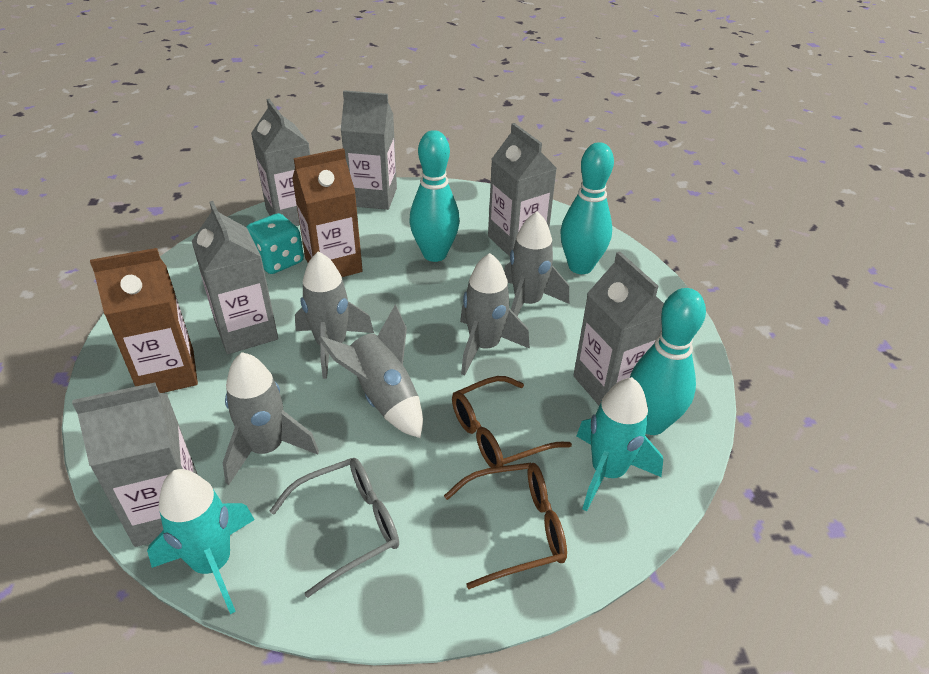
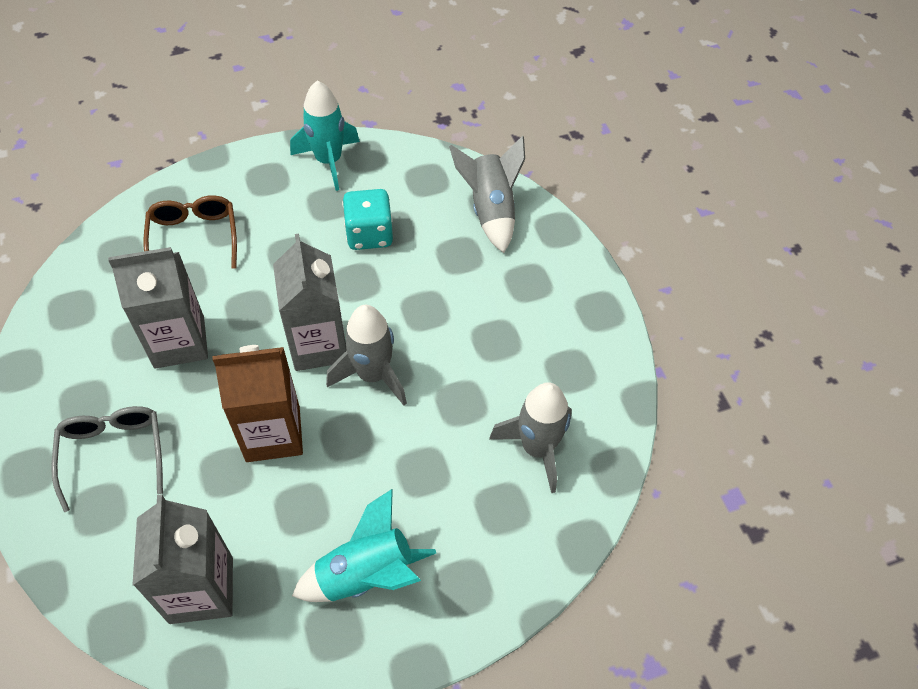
brown carton: [90,248,198,393] [292,148,363,277] = 2 -> [213,345,303,462] = 1
brown glasses: [444,463,567,589] [452,376,572,468] = 2 -> [143,195,237,269] = 1
grey carton: [72,383,198,547] [192,201,278,354] [251,99,310,226] [341,90,397,210] [488,123,557,257] [573,251,664,406] = 6 -> [108,247,208,369] [132,494,233,624] [273,234,347,371] = 3
grey rocket: [222,352,319,485] [295,251,374,379] [318,305,423,438] [460,253,530,376] [504,211,569,316] = 5 -> [326,305,407,406] [449,136,525,253] [489,382,572,493] = 3
turquoise bowling pin: [409,130,460,262] [561,142,614,274] [630,288,706,435] = 3 -> none = 0

